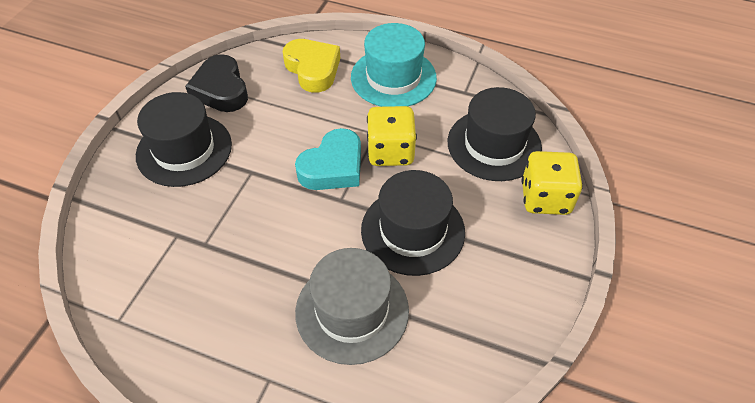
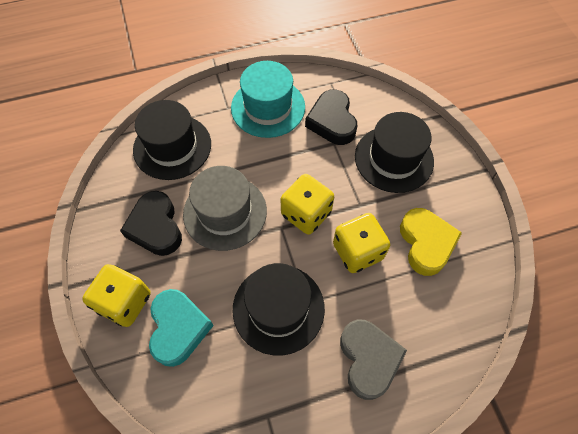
black heart: [185,54,248,112] = 1 -> [120,191,182,256] [305,89,357,145] = 2
grey heart: none = 0 -> [340,319,407,400] = 1
yellow dice: [367,106,417,166] [522,151,583,215] = 2 -> [82,264,151,327] [281,174,334,235] [333,213,390,273] = 3

